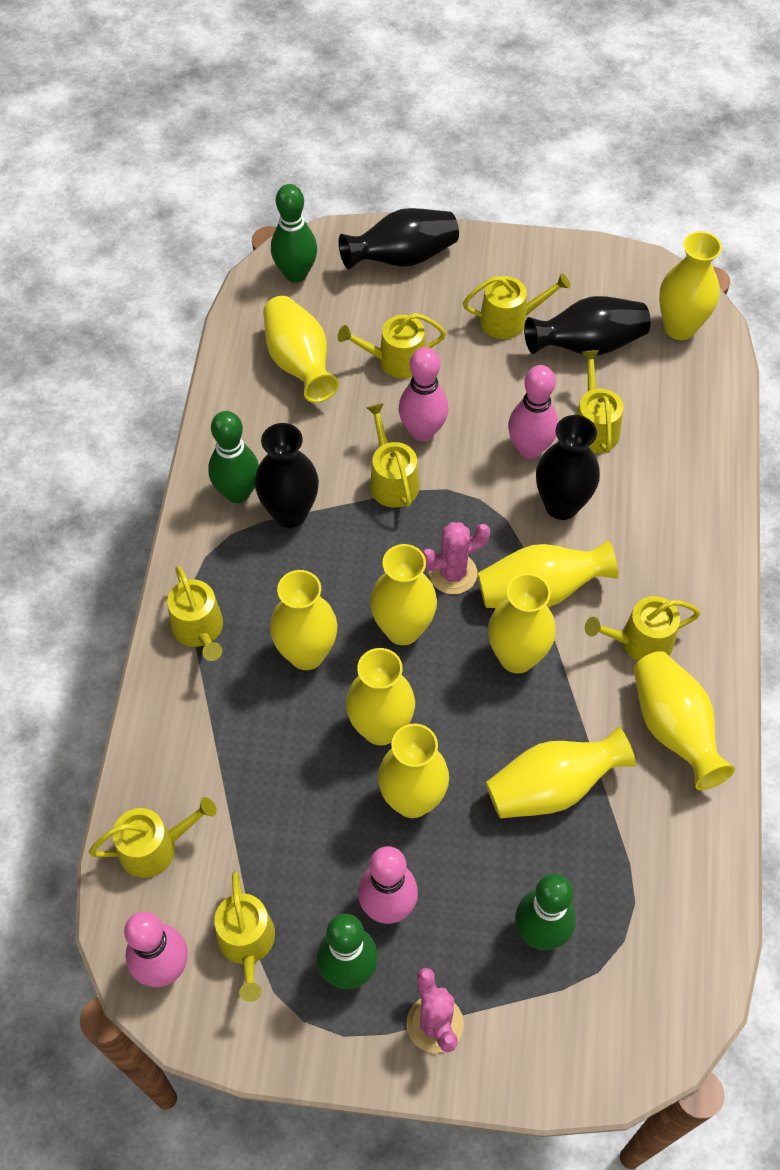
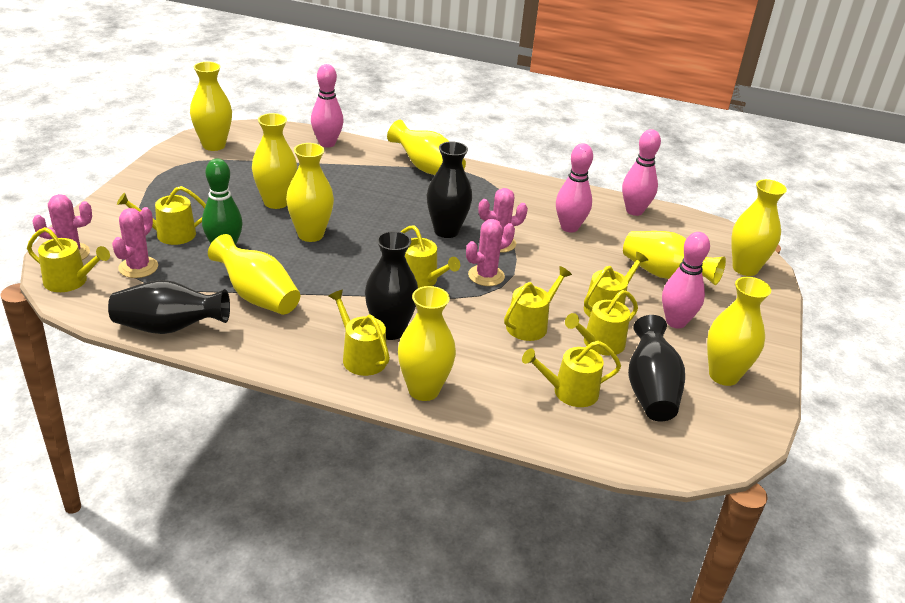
green bowling pin: [208,411,259,503] [271,184,317,283] [317,914,378,989] [515,874,576,950] = 4 -> [202,159,243,245] = 1
pink cactus: [406,968,464,1053] [422,522,491,594] = 2 -> [33,194,92,260] [112,207,158,278] [466,219,515,286] [478,188,528,253] = 4
yellow vase: [263,296,339,403] [270,570,337,670] [346,648,415,746] [370,544,437,645] [378,724,449,818] [477,540,618,608] [486,726,636,819] [488,573,556,674] [633,651,735,790] [659,231,722,340] = 10 -> [190,62,232,151] [208,234,300,315] [252,113,297,209] [286,143,334,242] [387,120,466,175] [398,286,456,401] [623,231,726,285] [707,277,771,386] [731,179,787,276] = 9

